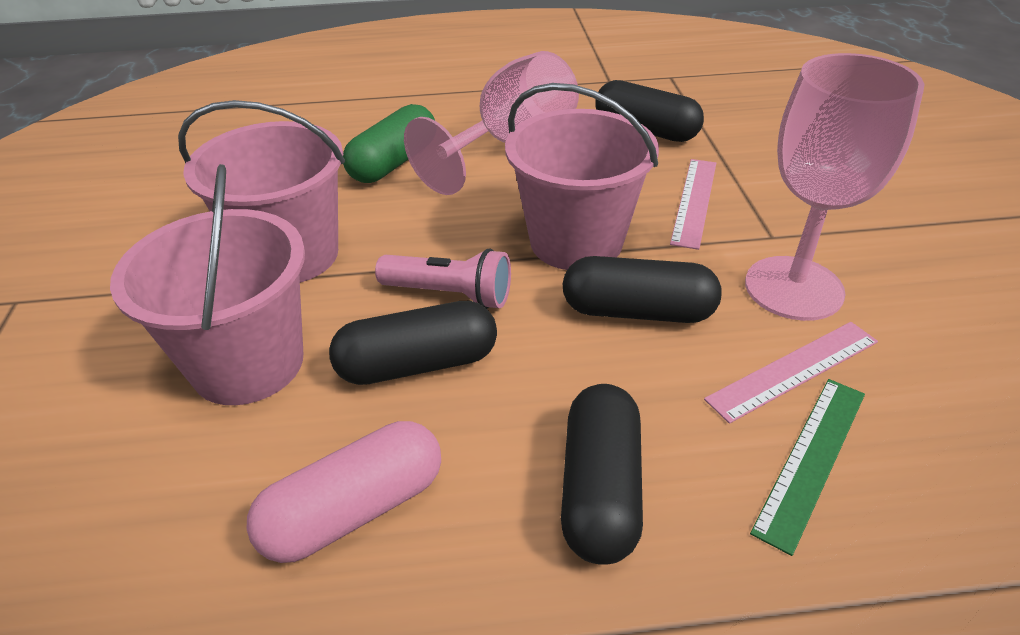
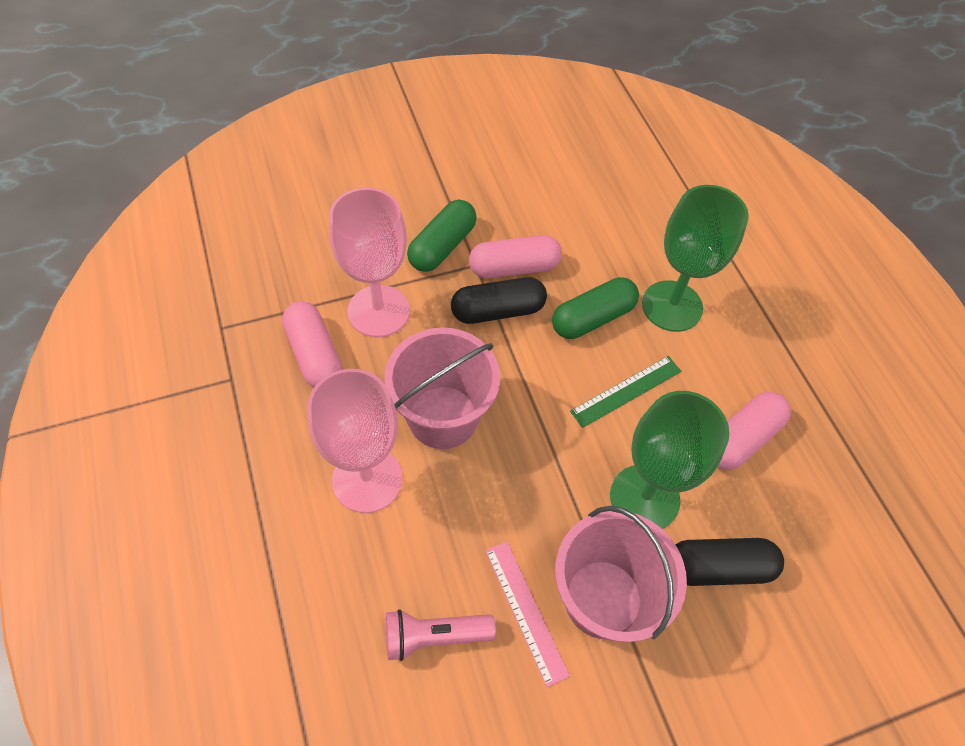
black capsule: [329,301,497,385] [561,384,643,565] [563,256,722,323] [595,80,704,142] = 4 -> [451,277,547,324] [675,538,784,586] = 2
green capsule: [343,104,435,183] = 1 -> [407,200,477,272] [552,277,639,339] = 2
green goblet: none = 0 -> [610,391,730,529] [642,185,749,332] = 2
pink bucket: [110,164,305,405] [178,100,345,283] [505,83,659,270] = 3 -> [384,328,500,449] [555,506,687,643] = 2
pink capsule: [246,421,441,563] = 1 -> [282,301,343,387] [469,235,562,278] [717,392,791,470] = 3
pink ruler: [670,159,716,250] [704,322,878,424] = 2 -> [485,541,570,687] = 1

